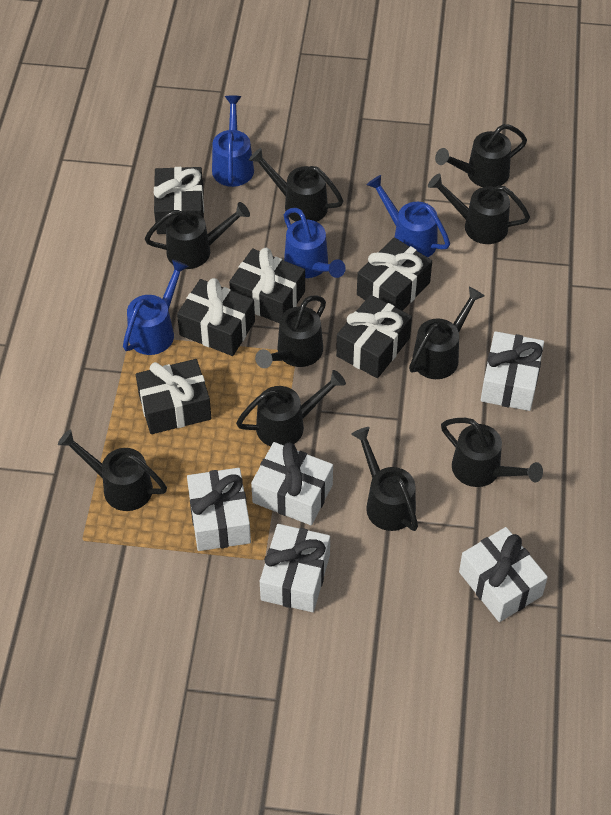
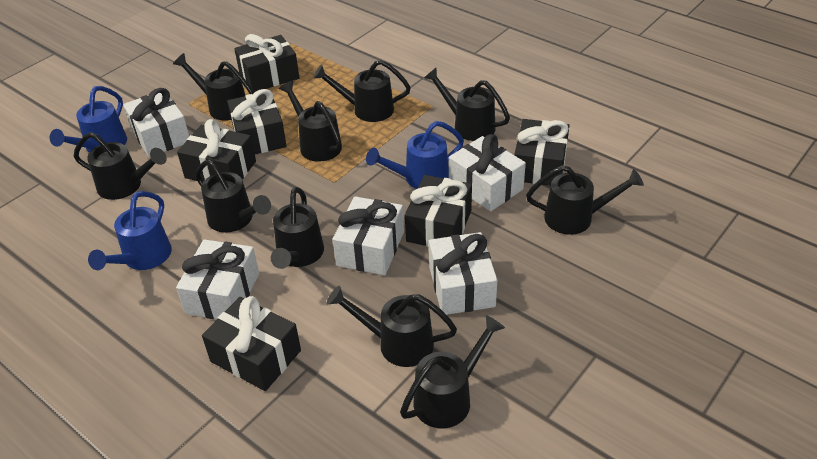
blue watering can: [123,259,189,355] [212,96,254,187] [284,208,346,278] [367,175,450,257] = 4 -> [50,86,127,152] [88,191,172,270] [366,121,464,189] = 3

